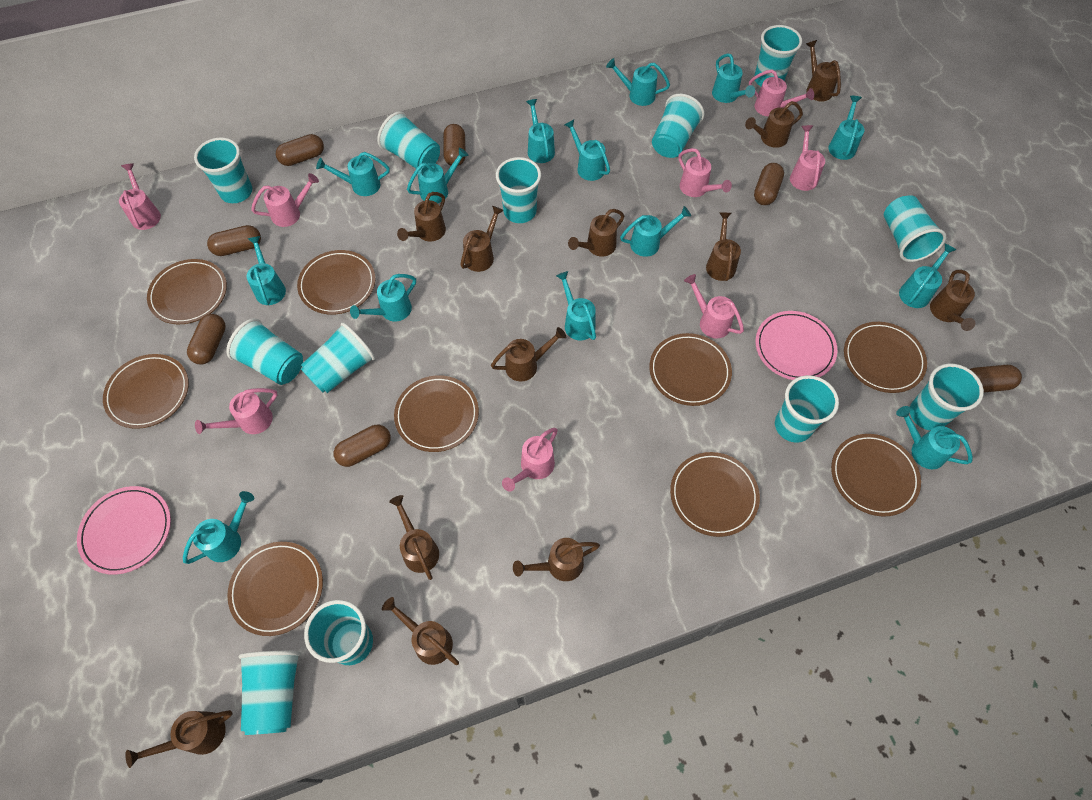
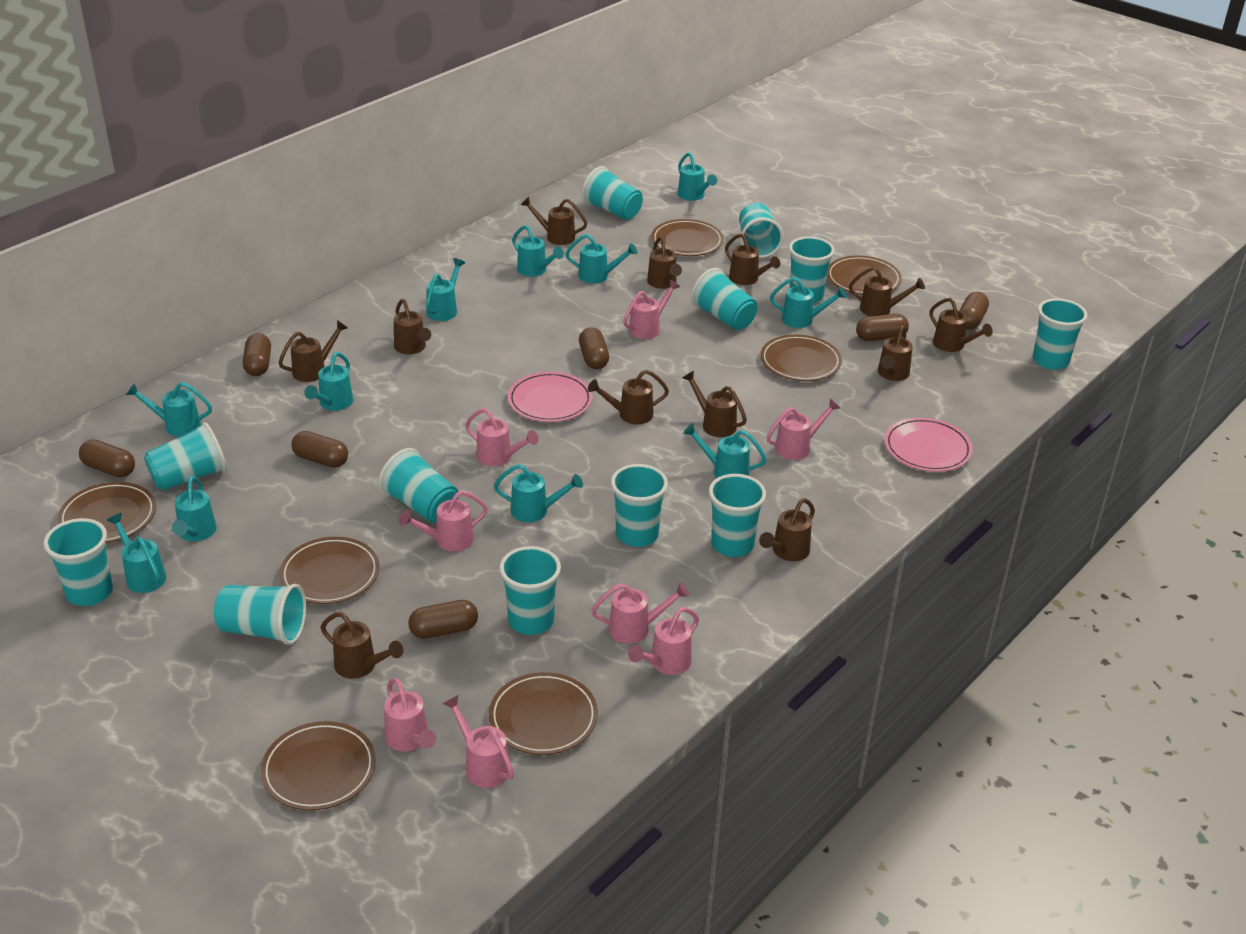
brown plate: [103,354,189,429] [147,259,227,324] [227,542,323,636] [297,250,375,315] [394,375,479,452] [649,333,732,406] [670,452,760,537] [831,434,921,517] [844,322,927,393] = 9 -> [58,482,156,543] [261,721,376,811] [280,537,380,604] [489,672,598,755] [651,219,724,256] [760,334,842,381] [827,256,902,295] = 7
turquoise watering can: [183,491,254,564] [247,236,286,305] [316,152,390,196] [350,274,416,321] [407,147,469,203] [526,99,555,163] [556,271,596,341] [564,120,610,181] [606,58,670,106] [620,206,691,257] [712,53,755,103] [828,96,865,160] [896,406,973,469] [899,243,956,308] = 14 -> [107,513,166,593] [126,382,212,437] [172,476,217,541] [304,352,353,411] [426,258,465,321] [494,464,583,522] [512,225,564,277] [565,234,638,284] [678,153,717,201] [683,423,767,478] [770,277,846,328] = 11

